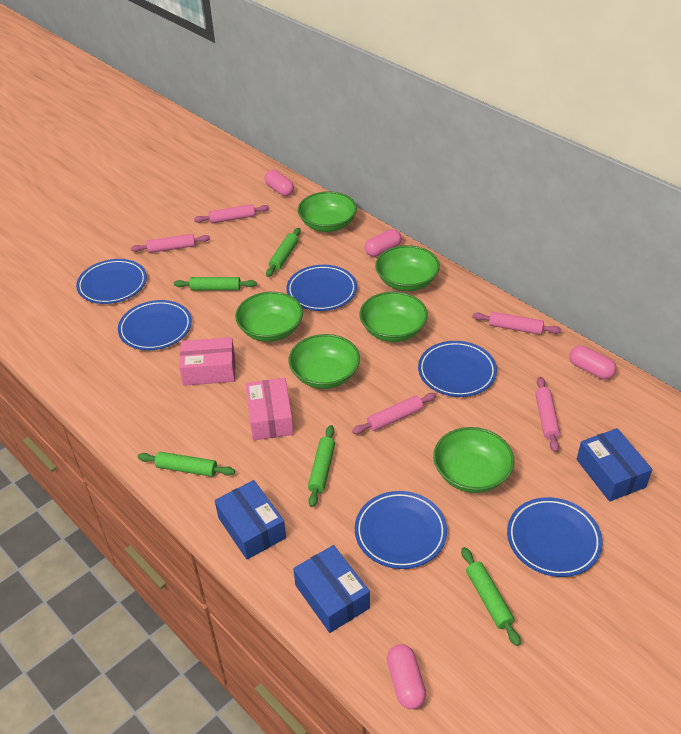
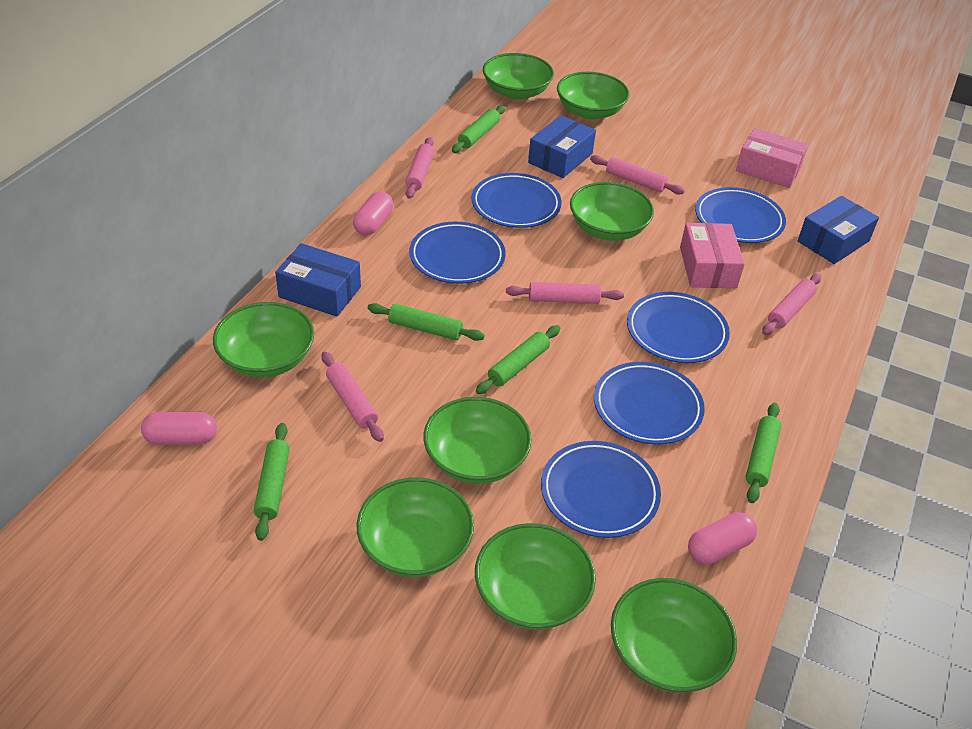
green bowl: [235,292,303,342] [288,334,360,389] [298,191,357,232] [359,292,428,342] [375,245,440,291] [433,427,514,493] = 6 -> [213,302,314,377] [356,477,474,577] [424,397,532,484] [475,523,596,630] [483,53,554,100] [557,72,630,120] [570,182,654,241] [611,578,737,693] = 8
pink capsule: [265,170,294,196] [365,229,402,257] [387,644,426,709] [569,346,616,379] = 4 -> [141,412,217,445] [353,191,393,235] [688,512,757,565] = 3

